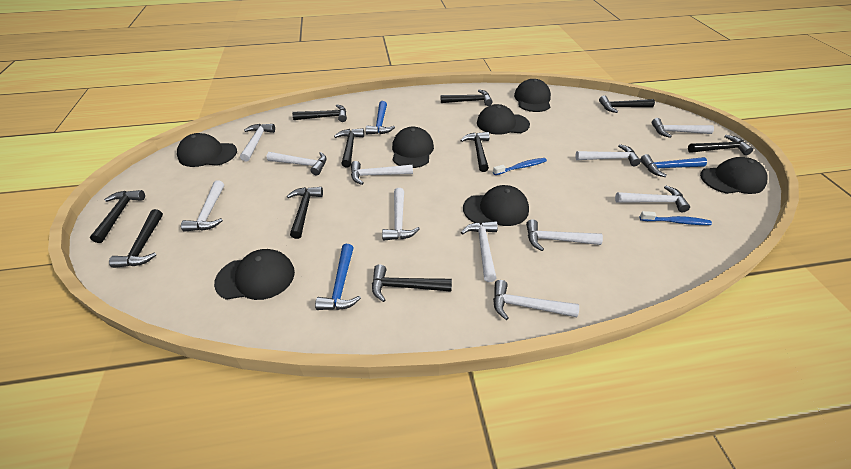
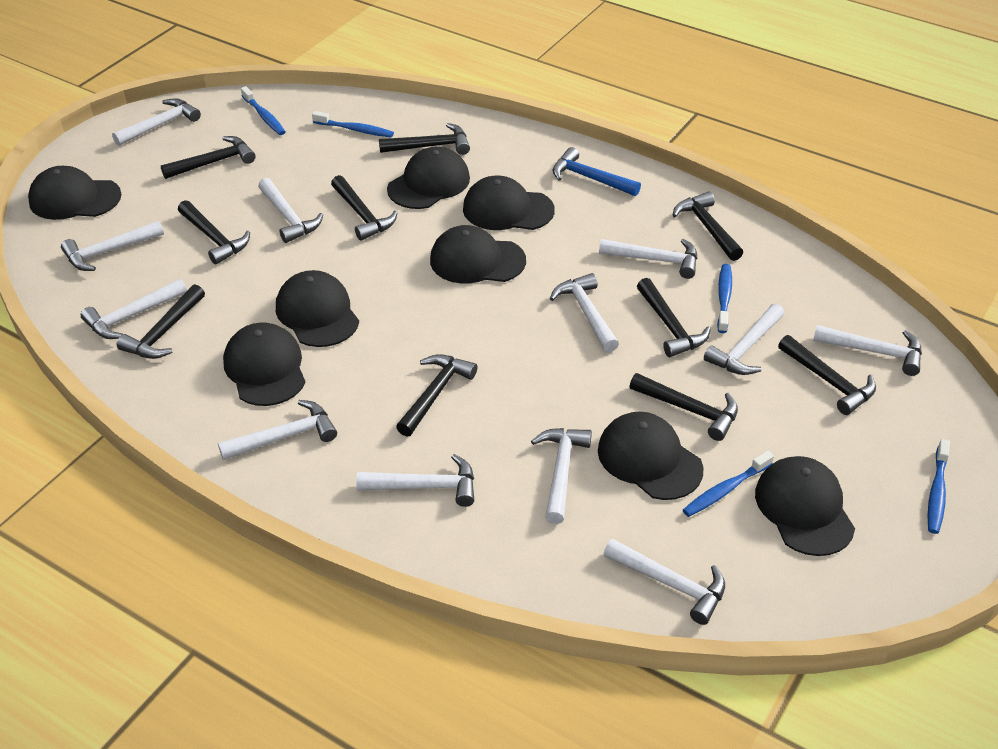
black cap: [177,133,237,167] [214,249,295,300] [392,127,434,168] [463,185,529,226] [477,104,530,135] [514,79,551,112] [700,157,768,194] = 7 -> [28,166,122,220] [223,322,306,406] [276,270,359,347] [387,147,470,209] [430,225,526,284] [463,176,555,230] [598,411,704,500] [755,456,855,556] = 8
blue hammer: [315,244,361,310] [366,101,395,134] [640,154,707,177] = 3 -> [552,147,641,196] = 1
blue toothbrush: [493,158,547,175] [640,211,712,225] = 2 -> [241,86,286,135] [312,111,394,137] [683,451,774,517] [717,264,732,333] [928,439,950,534] = 5
white hammer: [181,180,224,232] [240,124,275,161] [267,152,327,175] [351,161,413,185] [382,188,420,241] [461,221,498,282] [493,280,579,320] [526,219,603,251] [575,144,641,166] [615,186,690,212] [651,118,714,138] = 11 -> [61,221,164,271] [81,279,187,339] [112,98,201,146] [218,400,337,460] [258,178,323,243] [356,454,474,507] [531,428,592,524] [550,273,619,352] [599,239,698,279] [604,539,725,625] [704,304,784,375] [813,325,922,376] = 12

